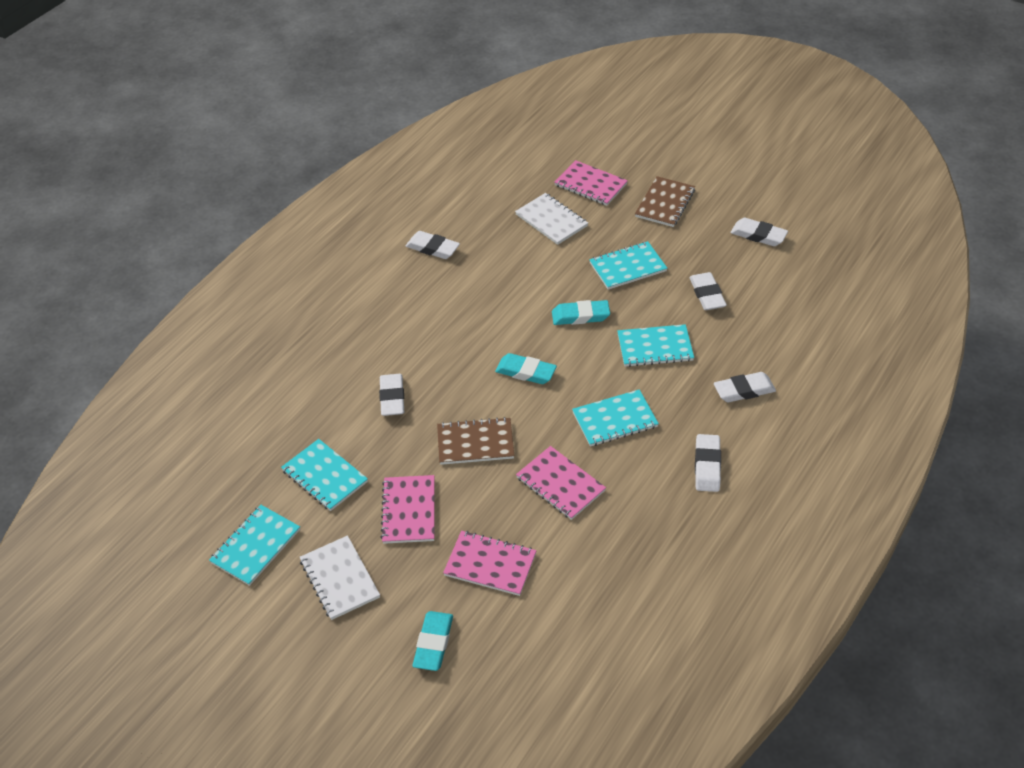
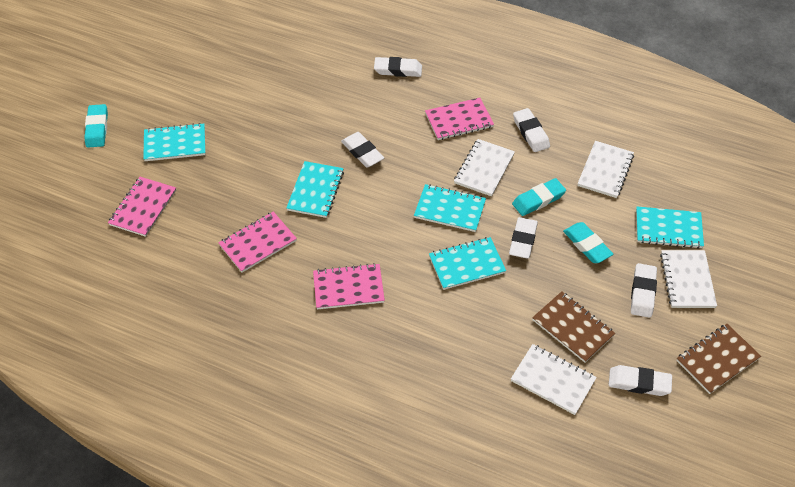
white notebook: [299,535,380,620] [515,193,588,245] = 2 -> [454,139,515,196] [511,344,597,415] [578,141,634,198] [660,250,717,308] = 4

